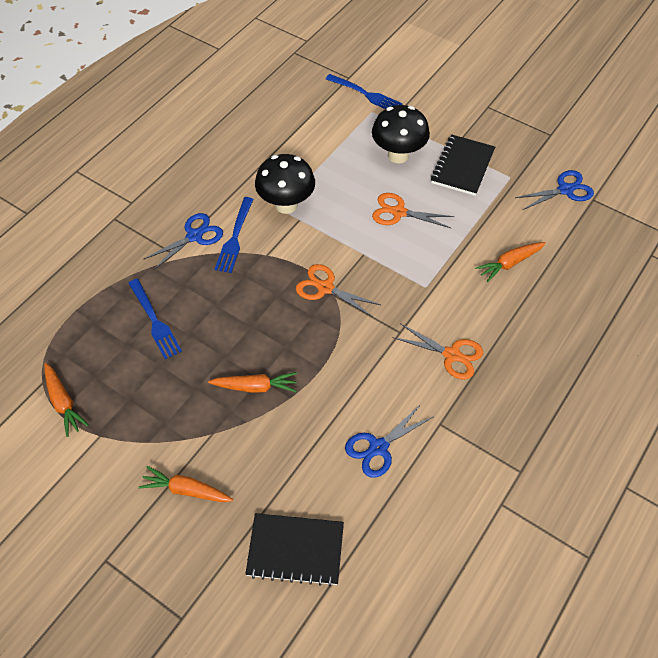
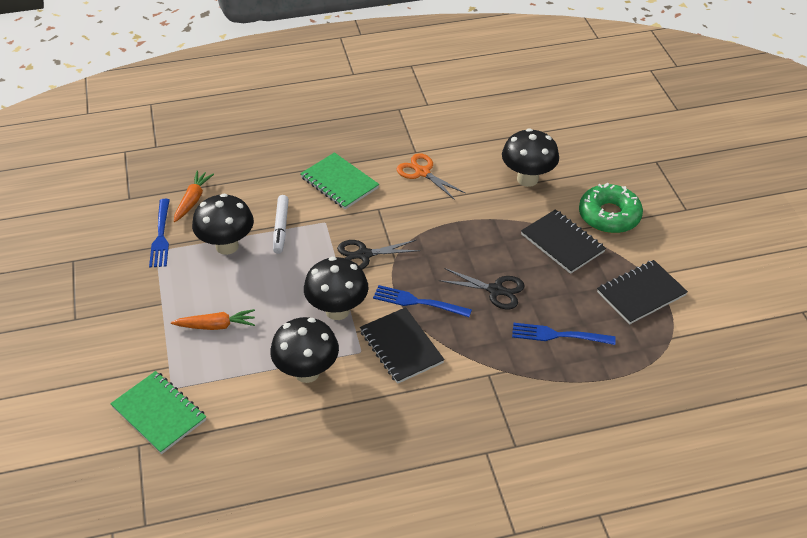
black mushroom: [255,154,315,214] [372,105,430,163] = 2 -> [192,193,254,255] [270,317,339,383] [304,257,368,320] [502,128,559,187] = 4
black notebook: [245,513,344,587] [431,135,495,196] = 2 -> [360,307,445,384] [521,209,606,274] [597,260,688,324] = 3
black scissors: none = 0 -> [337,240,420,269] [439,268,525,309] = 2
blue scissors: [144,213,223,270] [345,404,433,478] [515,170,594,210] = 3 -> none = 0
green donut: none = 0 -> [579,183,643,233] = 1
green notebook: none = 0 -> [110,371,206,454] [300,152,379,209] = 2
orange carrot: [44,363,89,437] [139,466,233,502] [208,372,297,393] [475,242,546,282] = 4 -> [171,309,255,330] [174,170,214,222] = 2
orange scissors: [296,264,381,317] [372,193,454,228] [393,323,483,380] = 3 -> [396,153,465,200] = 1
white marker: none = 0 -> [273,195,289,254] = 1

